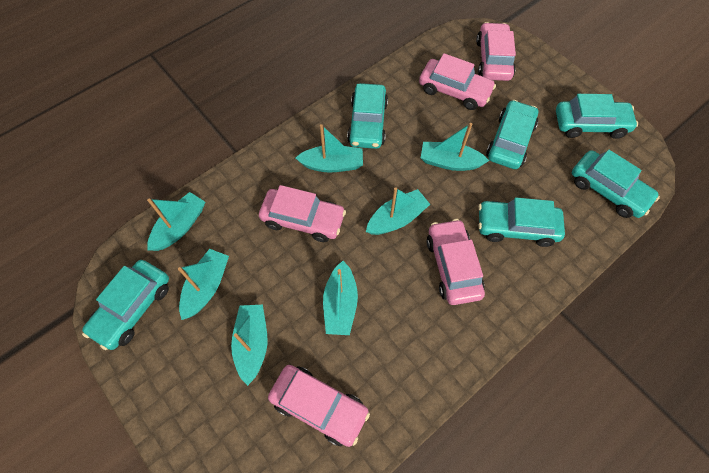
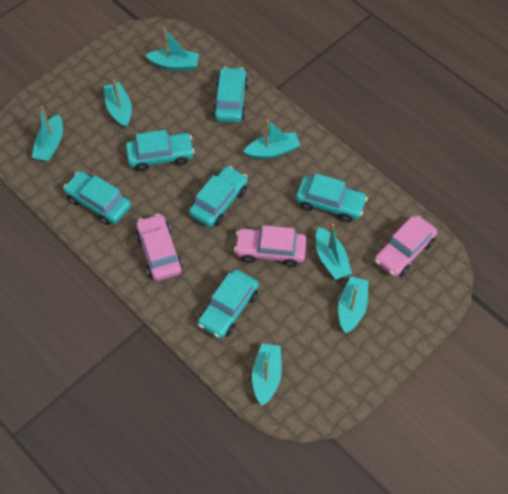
pink car: [259,185,346,242] [268,365,370,447] [419,53,496,110] [426,219,485,305] [476,22,516,81] = 5 -> [136,214,183,281] [234,225,307,267] [374,215,437,277] = 3

